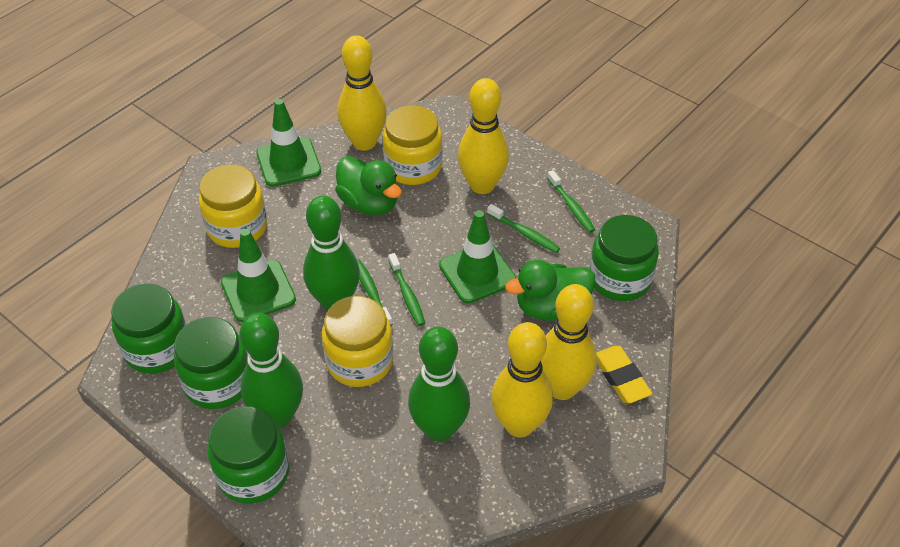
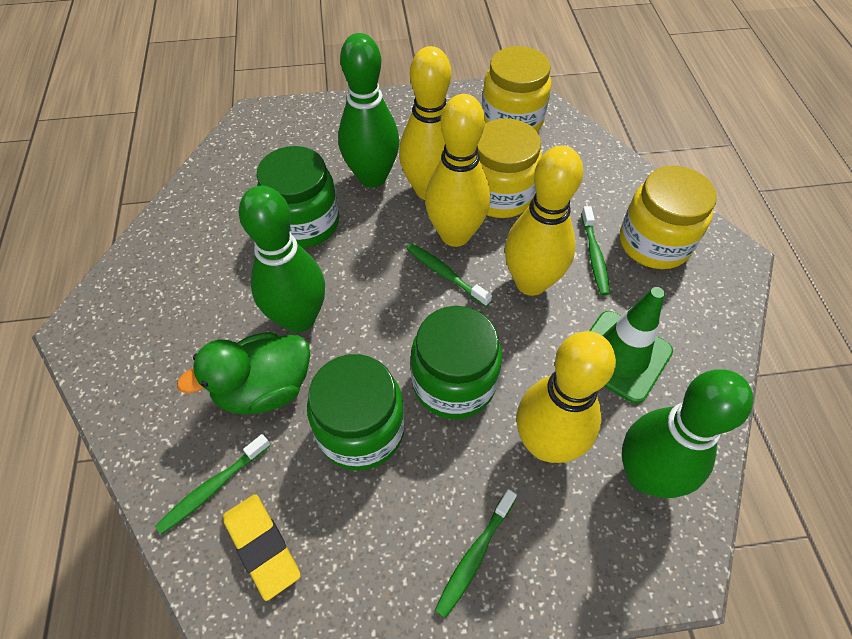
green duck: [335,156,402,216] [505,260,596,321] = 2 -> [177,332,310,415] = 1
green jar: [111,283,187,374] [174,317,248,409] [207,406,289,504] [589,215,659,301] = 4 -> [256,146,339,248] [307,354,405,470] [411,306,502,419] = 3
green traffic cone: [221,229,296,322] [256,99,321,187] [439,210,516,304] = 3 -> [589,287,673,404] = 1

